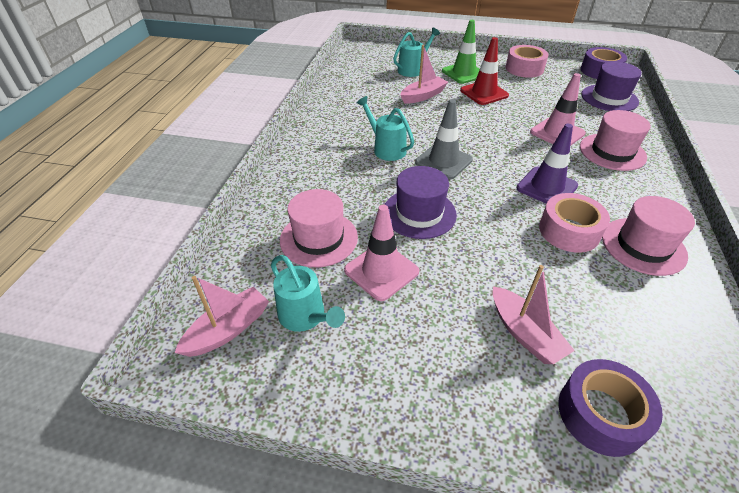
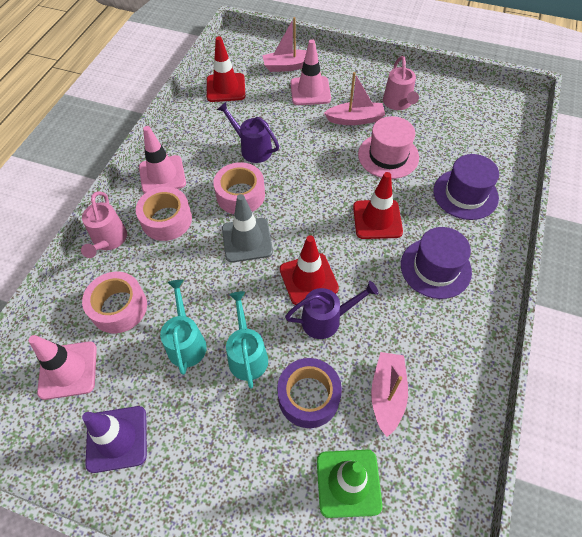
pink hat: [280,189,358,268] [580,110,651,171] [602,196,695,276] = 3 -> [358,116,419,179] = 1
pink tape: [505,45,549,78] [539,193,610,253] = 2 -> [82,272,147,333] [136,187,192,241] [213,162,265,214] = 3
pink traffic cone: [344,205,419,301] [530,73,586,146] = 2 -> [28,335,97,400] [139,126,186,194] [291,39,331,105] = 3
pink watering can: none = 0 -> [81,191,127,258] [383,56,419,110] = 2
purple tape: [558,359,663,457] [580,47,627,79] = 2 -> [277,358,342,428] = 1
purple watering can: none = 0 -> [217,102,279,163] [285,281,379,339] = 2
red traffic cone: [460,37,509,105] = 1 -> [207,36,245,102] [280,235,339,305] [353,172,403,239] = 3
turquoise watering can: [271,255,345,332] [357,96,414,161] [393,27,440,77] = 3 -> [160,280,207,375] [226,291,268,389] = 2

